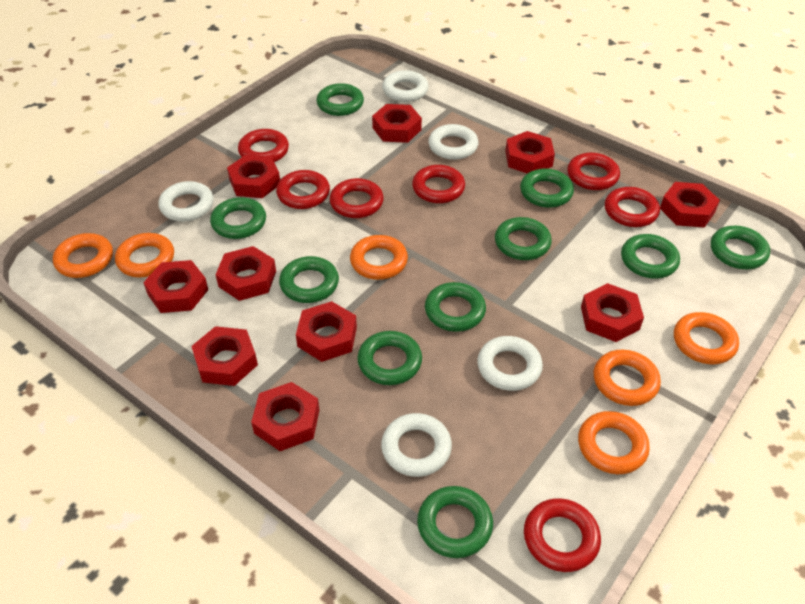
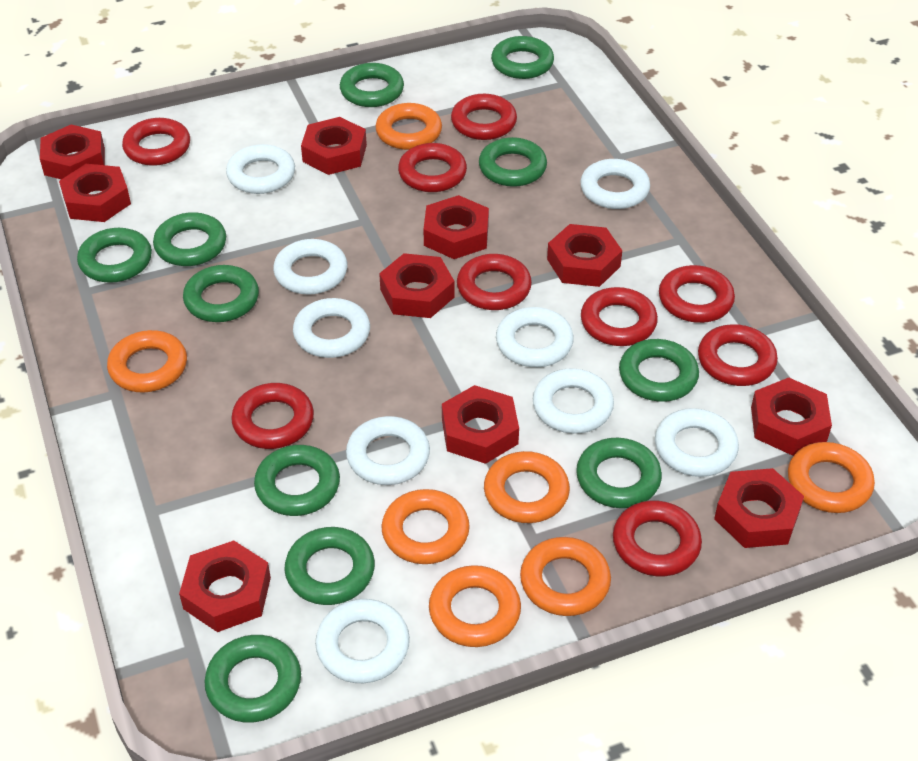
green ring: [210,197,266,239] [279,256,339,303] [316,83,364,116] [357,331,422,385] [417,486,493,558] [425,282,486,332] [495,217,552,260] [520,169,574,208] [621,234,680,279] [711,226,770,269] = 10 -> [77,228,152,283] [153,212,226,266] [183,265,259,322] [204,635,301,723] [254,445,340,516] [285,527,375,605] [340,63,404,107] [479,137,547,187] [491,36,554,79] [576,438,662,508] [619,339,699,402] = 11
orange ring: [53,233,113,278] [115,233,174,277] [350,235,408,280] [578,411,650,474] [594,350,661,406] [674,312,739,364] = 6 -> [107,330,187,392] [376,103,442,150] [382,489,470,564] [429,565,521,647] [484,451,570,523] [520,537,611,616] [788,442,875,513] = 7
red ring: [238,129,289,162] [276,170,330,209] [330,178,384,218] [412,165,465,203] [524,498,601,572] [567,153,620,190] [605,187,660,227] = 7 -> [122,118,190,166] [231,383,314,449] [398,143,467,192] [451,94,517,140] [457,254,532,310] [581,287,658,346] [613,501,702,576] [659,265,735,323] [698,324,778,386] = 9
white ring: [158,181,214,221] [381,413,452,477] [382,70,429,102] [428,124,478,160] [477,336,543,391] = 5 -> [226,144,295,194] [273,239,348,295] [293,298,370,358] [315,599,410,683] [346,416,430,485] [496,307,574,367] [533,369,614,434] [580,159,650,209] [655,408,739,477] = 9

